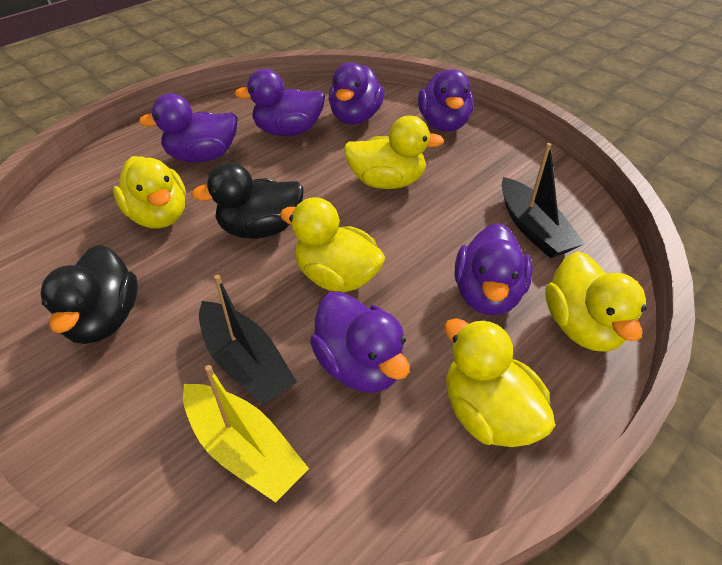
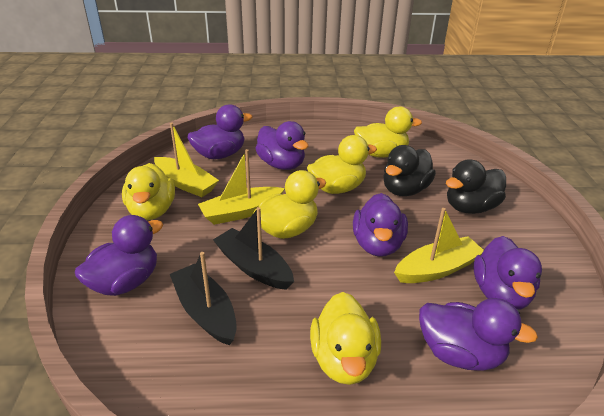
yellow boat: [183,365,309,503] = 1 -> [154,123,219,197] [198,149,285,225] [394,208,484,283] = 3

